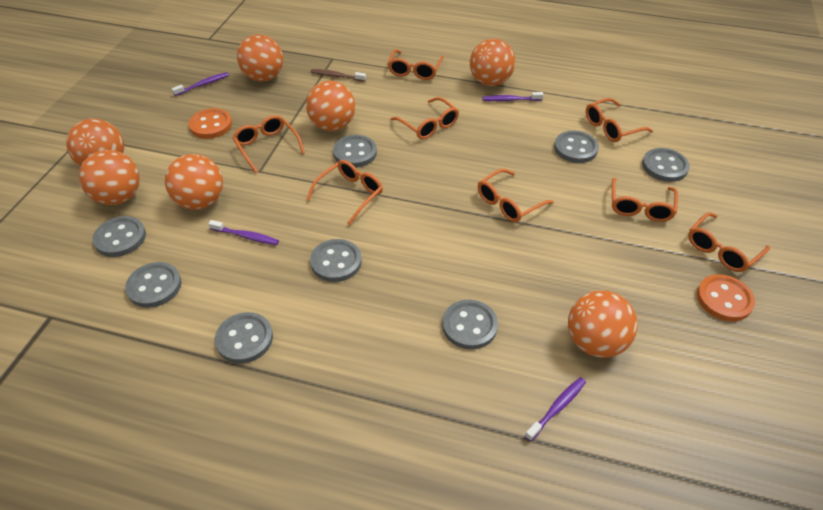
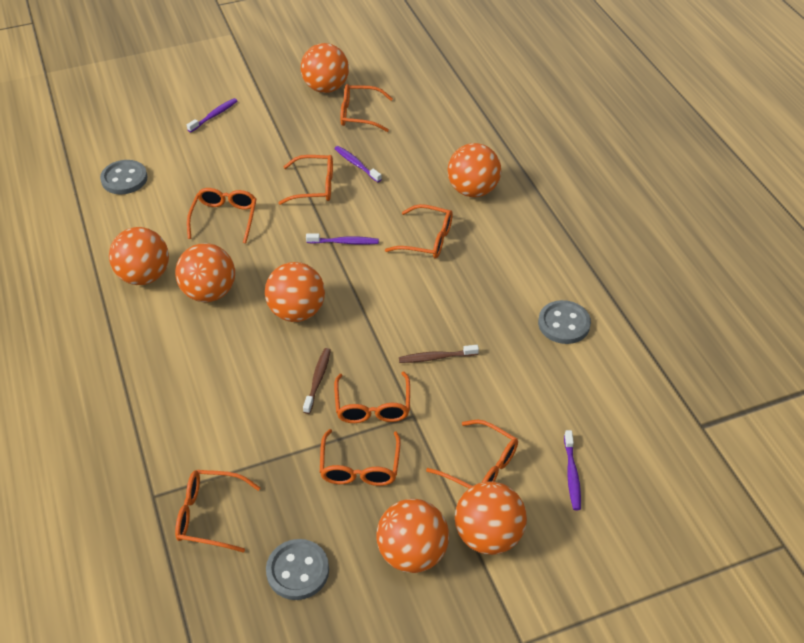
brown toothbrush: [311,69,366,82] = 1 -> [303,348,331,414] [399,345,479,363] = 2
grey button: [92,216,146,257] [125,262,181,308] [215,312,273,364] [310,239,362,282] [333,135,377,168] [442,300,498,350] [554,131,599,163] [642,148,690,182] = 8 -> [100,160,148,195] [266,539,329,600] [538,300,591,344] = 3
orange button: [189,108,232,139] [697,274,755,321] = 2 -> none = 0

